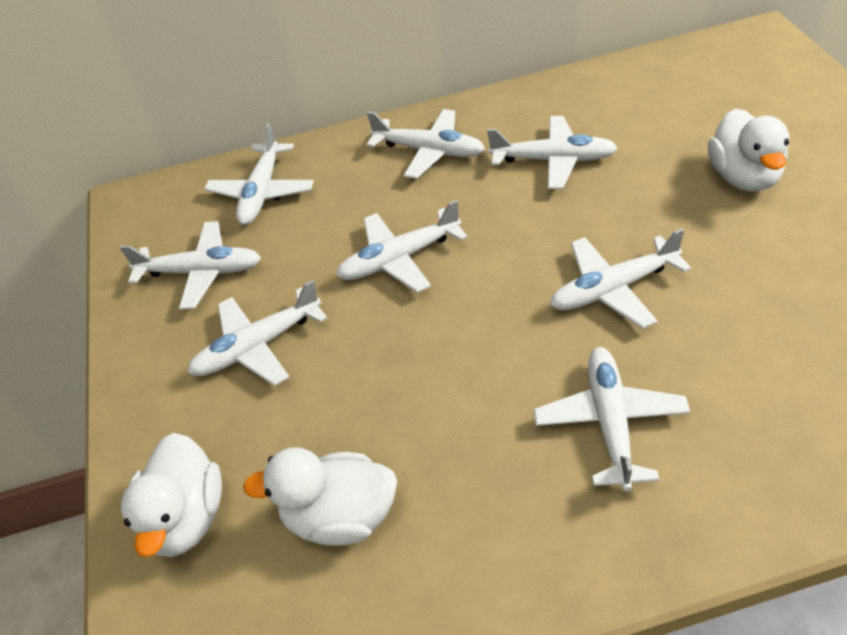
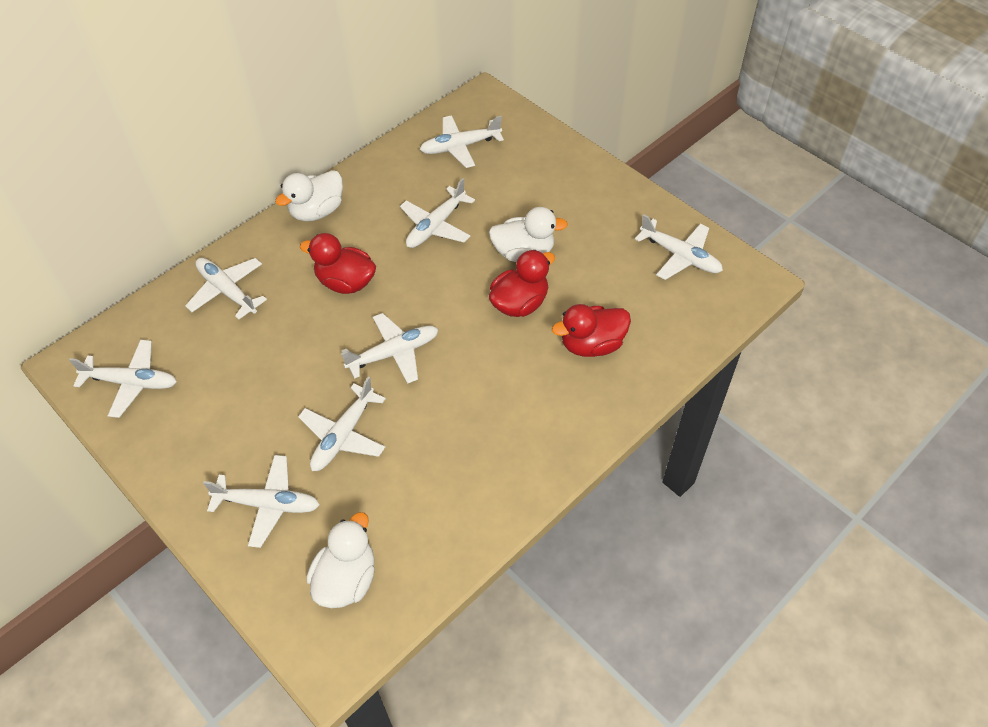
red duck: none = 0 -> [300,233,376,294] [489,250,555,317] [552,304,631,357] = 3

